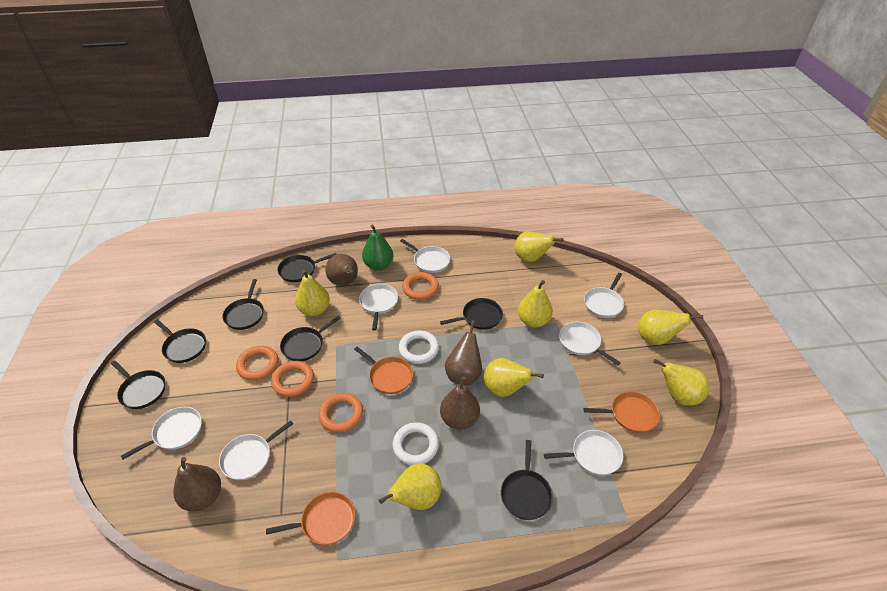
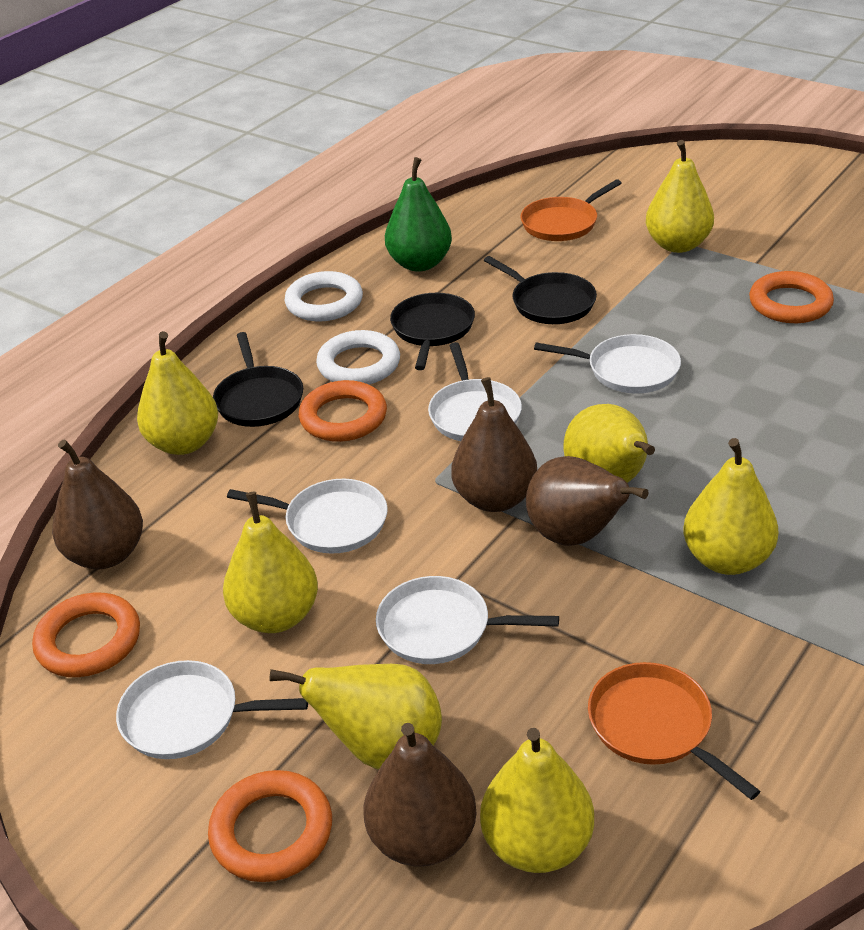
black pan: [111,360,165,409] [154,319,206,363] [223,279,264,330] [277,253,337,282] [280,316,341,361] [440,298,503,330] [501,440,553,520] = 7 -> [213,332,303,427] [390,293,475,370] [484,256,597,324] = 3
orange pan: [266,492,355,545] [354,347,413,394] [584,391,660,433] = 3 -> [520,179,622,241] [588,662,761,800] = 2
white pan: [121,407,202,459] [219,420,293,480] [359,284,398,330] [400,239,450,273] [544,430,623,475] [559,321,621,365] [584,273,624,318] = 7 -> [116,660,308,759] [227,479,388,554] [376,576,559,664] [428,342,522,441] [534,334,681,394] = 5

